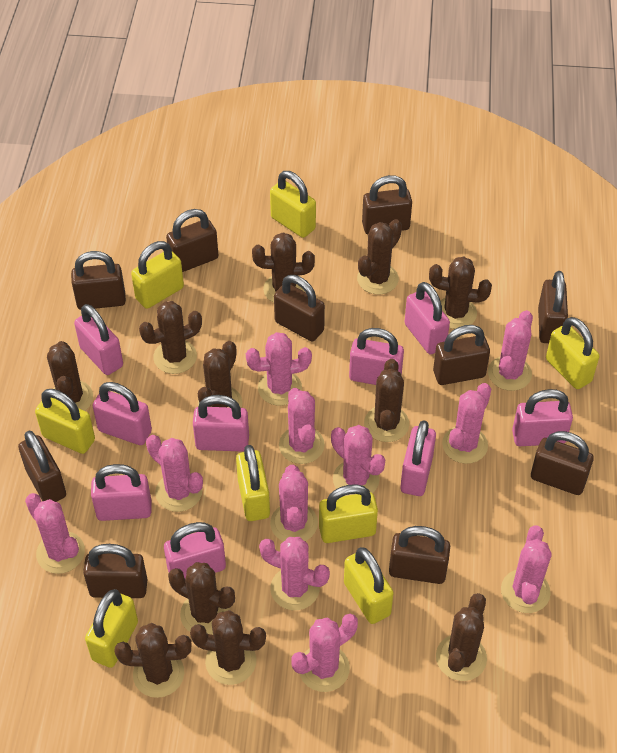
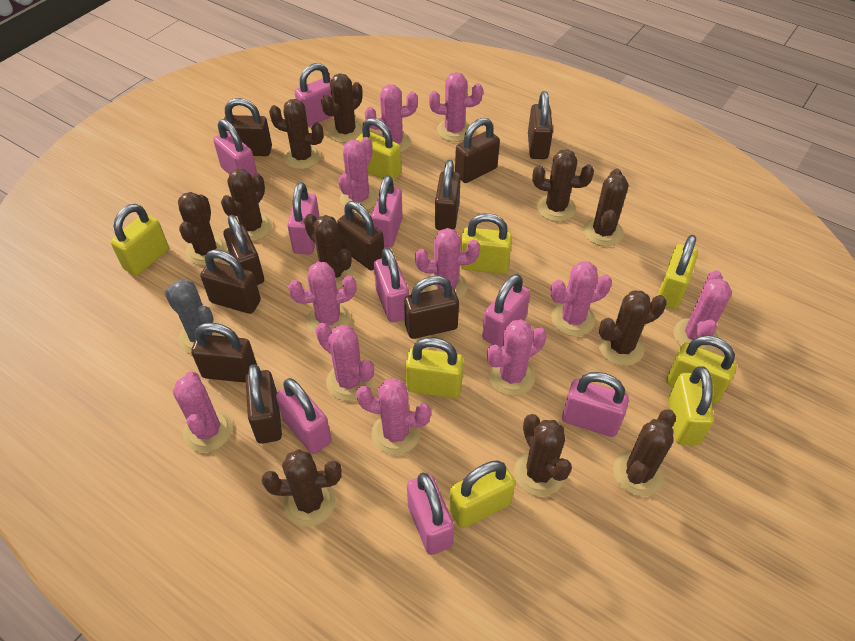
grey cactus: none = 0 -> [164,279,224,354] = 1

